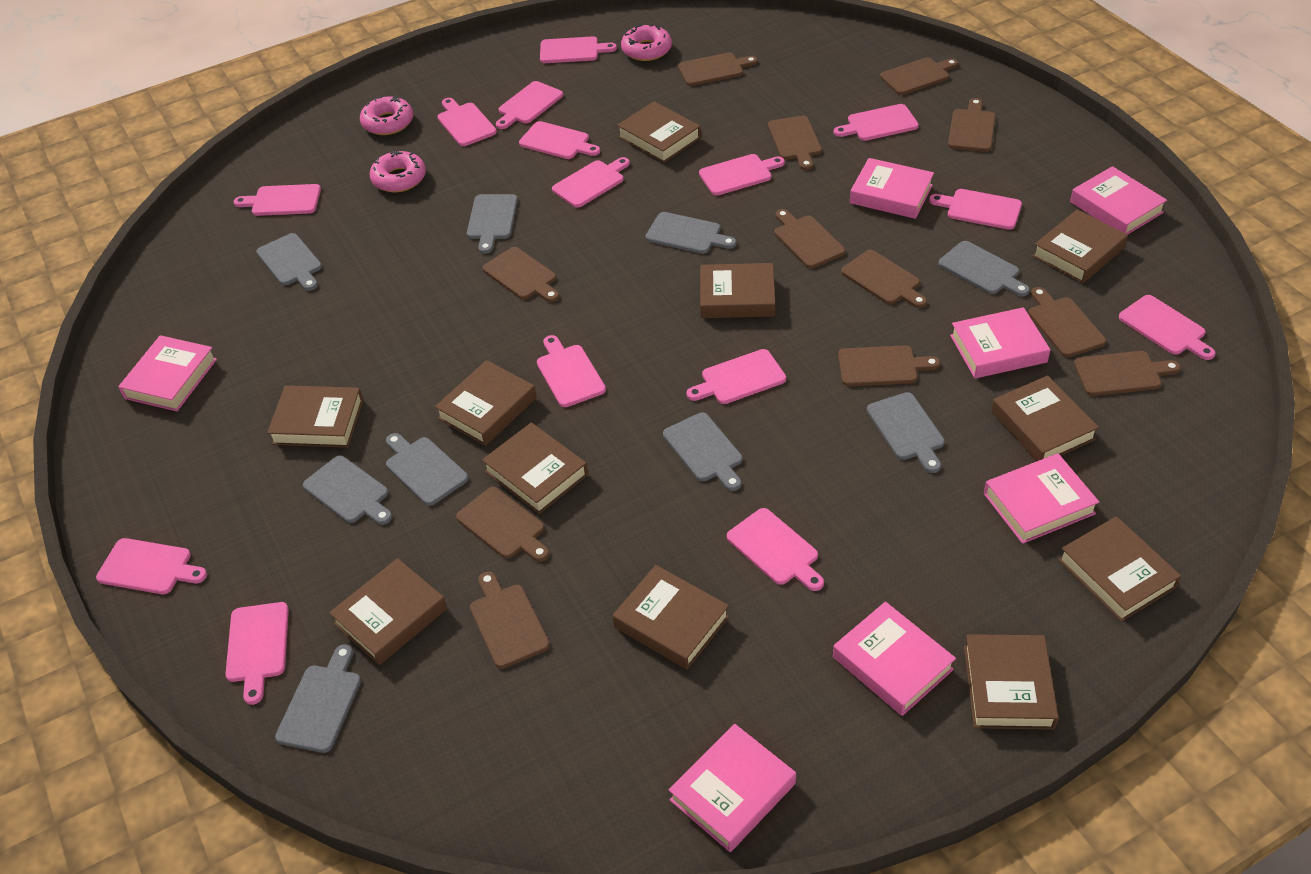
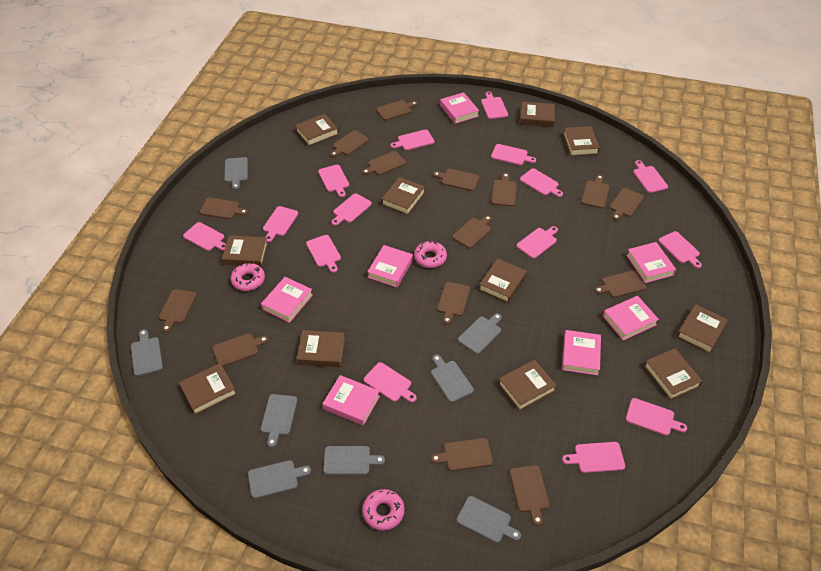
brown cutting board: [456,487,549,562] [470,572,550,669] [482,247,559,302] [678,52,758,86] [768,116,822,170] [774,209,845,268] [838,345,940,386] [841,250,927,308] [880,57,958,95] [948,98,995,152] [1029,287,1106,357] [1074,351,1181,396] = 12 -> [159,289,197,333] [200,197,248,219] [212,333,269,366] [330,130,369,157] [362,151,406,175] [376,100,418,121] [431,438,493,471] [433,169,479,191] [437,282,470,325] [452,215,492,248] [492,173,517,206] [510,465,550,526] [581,175,609,208] [594,270,646,298] [610,188,644,221] = 15
grey cutting board: [256,233,322,291] [275,645,361,753] [303,456,392,525] [386,433,468,506] [467,194,518,254] [646,212,736,254] [663,412,742,491] [867,392,945,473] [938,241,1030,297] = 9 -> [131,329,163,376] [224,157,248,189] [248,460,311,498] [261,394,297,447] [323,446,385,475] [431,354,474,402] [457,496,521,543] [458,313,502,354] = 8

